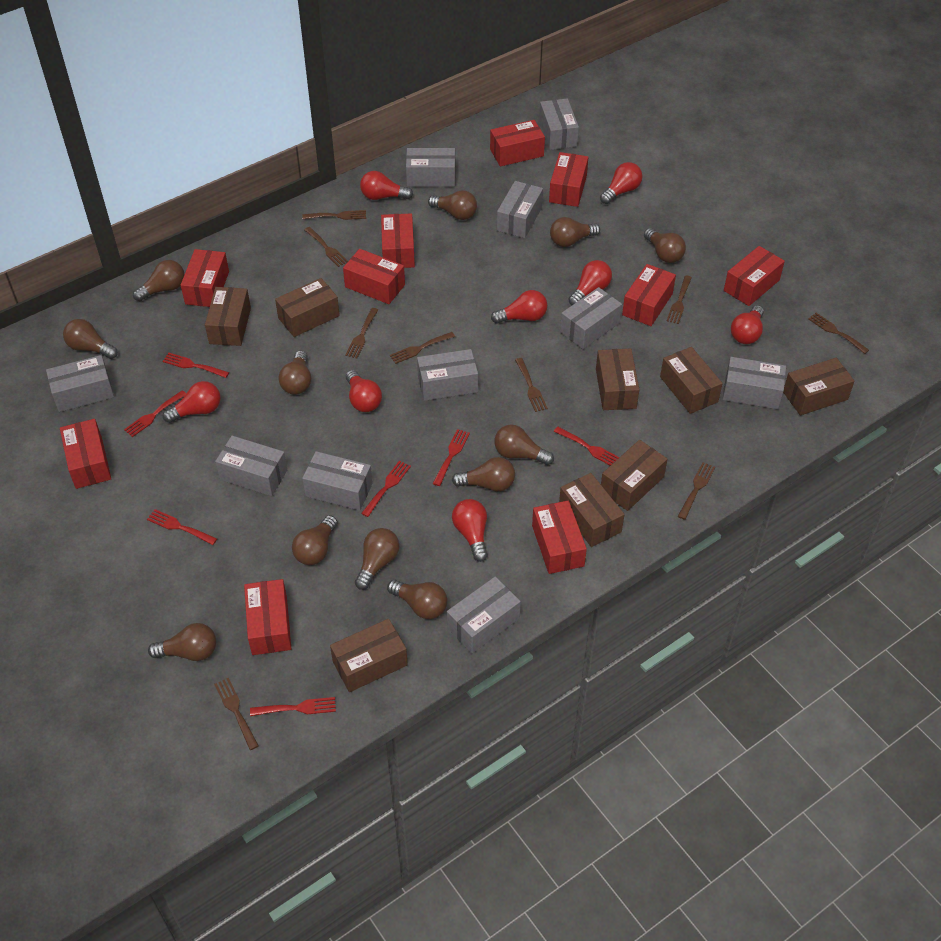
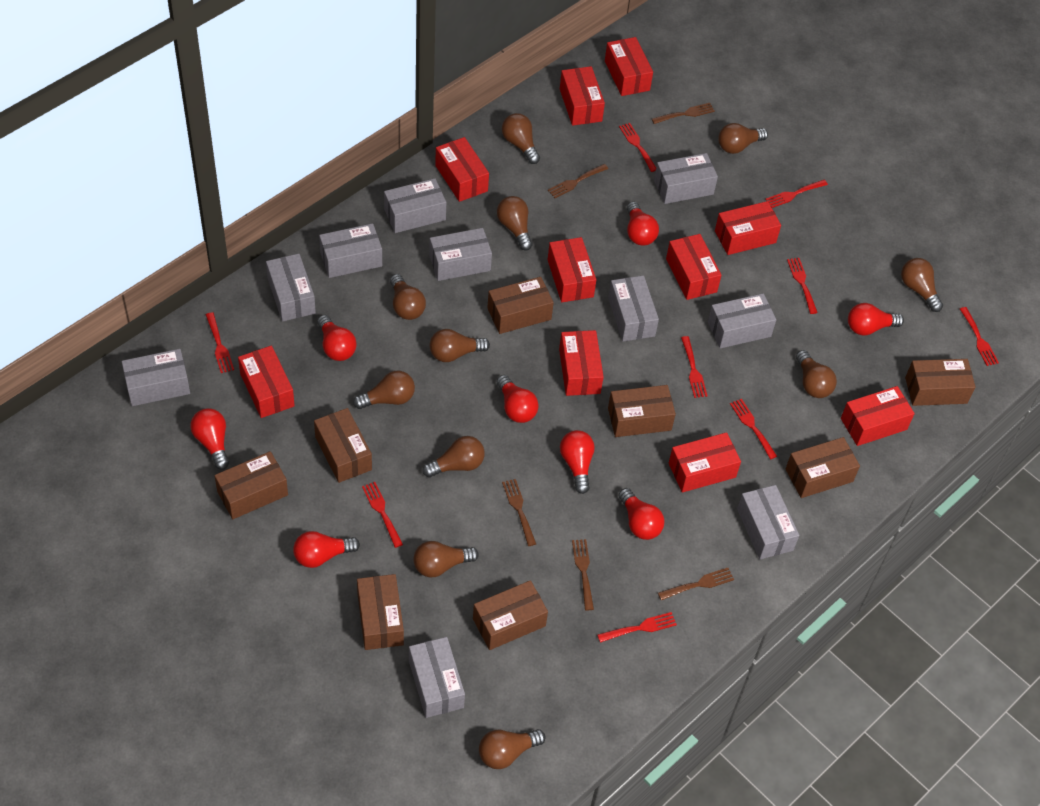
brown fork: [214,678,259,750] [302,210,366,220] [304,227,348,267] [345,308,378,358] [390,332,455,364] [515,358,548,412] [667,276,692,324] [678,462,715,520] [808,313,869,354] = 9 -> [502,479,536,546] [548,164,608,198] [572,539,594,610] [652,103,715,124] [658,568,734,600] = 5
brown light bulb: [63,319,118,359] [133,260,185,301] [148,623,216,661] [279,351,311,395] [292,515,337,565] [355,528,399,590] [387,580,447,619] [428,190,477,220] [452,457,515,492] [494,425,554,465] [550,217,600,247] [644,228,686,263] = 12 -> [353,371,415,409] [390,274,426,320] [413,541,479,577] [423,436,485,477] [430,329,490,362] [479,729,546,769] [497,196,532,251] [502,113,540,164] [718,123,768,154] [796,350,837,398] [901,258,943,312] = 11
red fork: [124,390,186,437] [147,509,217,545] [163,353,229,378] [250,697,336,716] [361,461,411,517] [433,429,470,486] [554,426,619,466] = 7 -> [206,312,234,373] [362,482,403,548] [597,612,677,643] [619,123,656,172] [681,336,708,398] [730,399,777,459] [765,180,828,208] [787,258,818,314] [960,307,999,366] = 9

